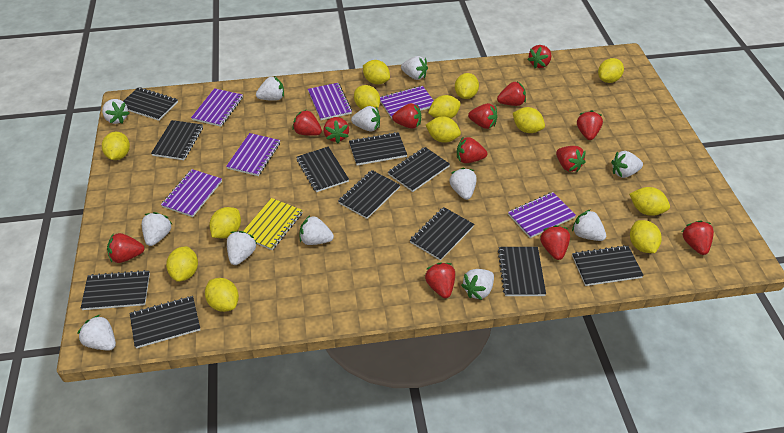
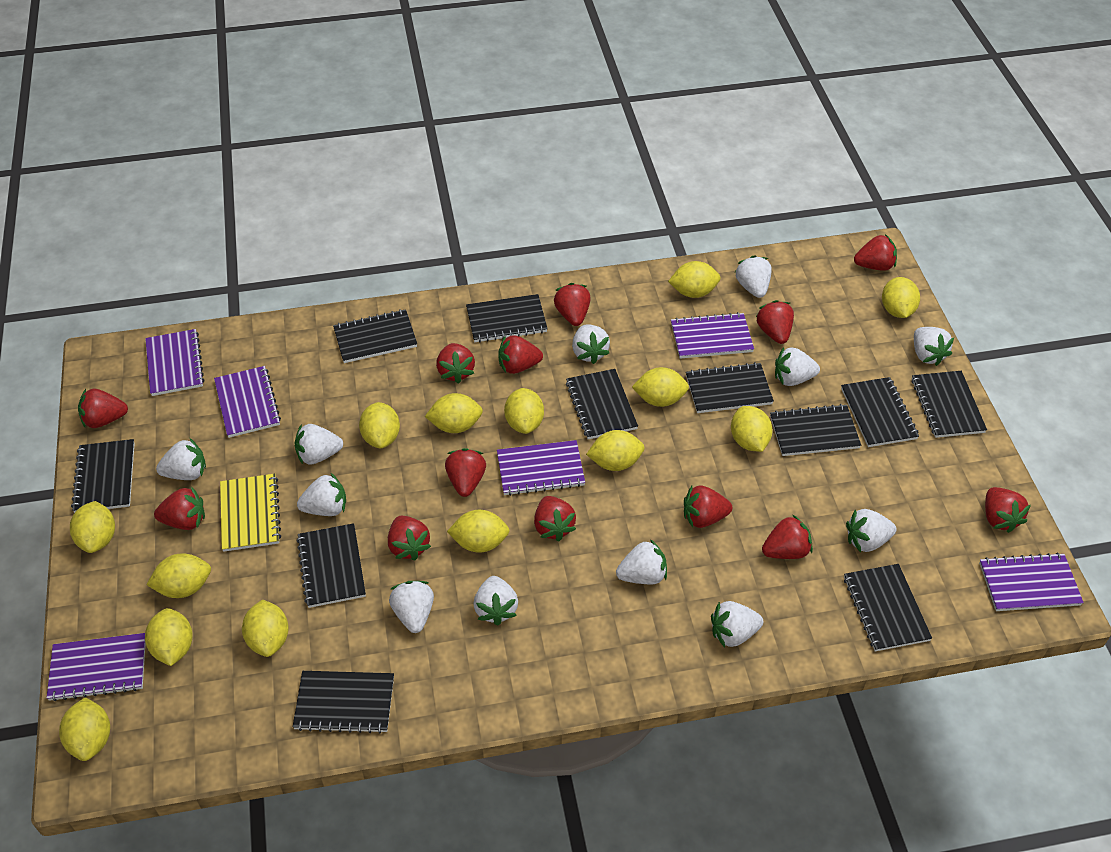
yellow lemon: [102,132,130,160] [166,246,198,282] [205,278,239,312] [209,207,241,238] [354,85,380,109] [363,60,390,85] [426,117,461,143] [428,95,461,119] [455,73,479,99] [513,107,545,133] [598,58,624,83] [629,187,670,216] [630,220,662,253] = 13 -> [59,697,110,761] [70,501,115,553] [145,608,193,666] [147,553,211,598] [242,600,289,657] [359,402,400,448] [425,393,483,433] [447,510,510,553] [504,388,544,434] [586,430,645,471] [632,367,689,407] [668,261,721,298] [731,406,772,452] [882,277,920,318] = 14

